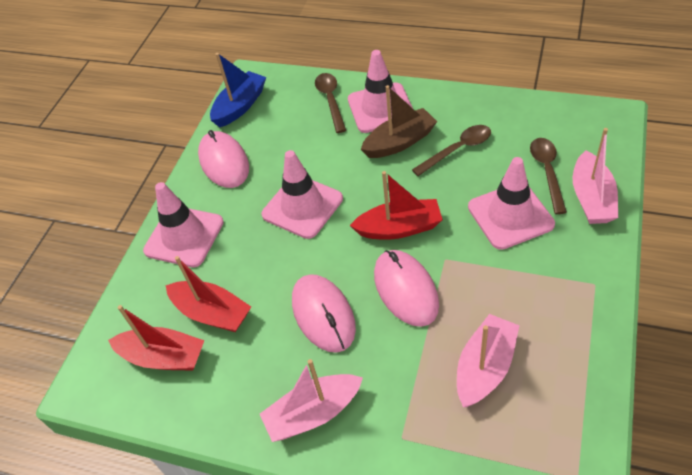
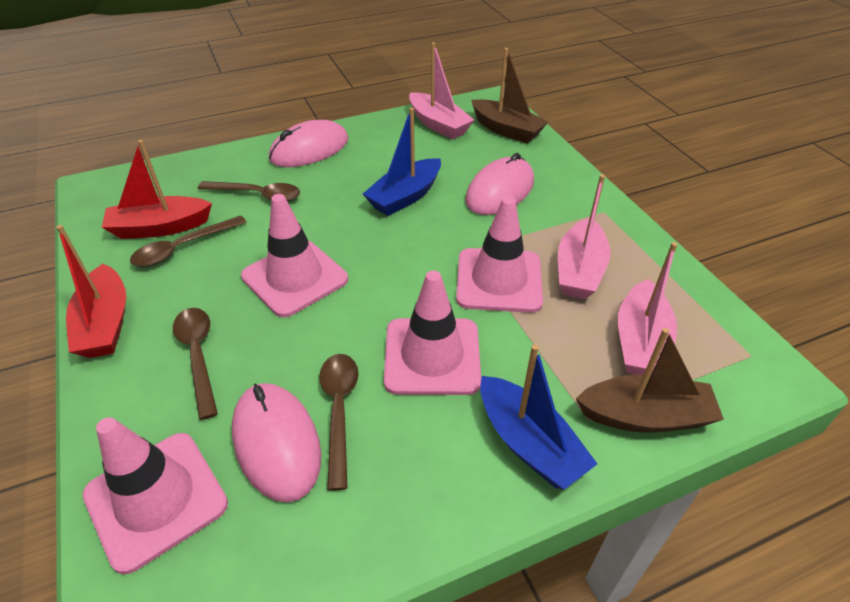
blue boat: [210,53,266,127] = 1 -> [363,108,441,216] [480,344,597,490] = 2
brown boat: [361,85,437,158] = 1 -> [471,48,548,143] [576,328,724,433] = 2
brown spoon: [315,73,346,133] [412,125,491,176] [530,138,567,214] = 3 -> [130,215,247,267] [173,308,218,420] [198,181,300,201] [319,354,359,491] = 4
red boat: [108,305,204,371] [166,256,251,332] [350,171,443,240] = 3 -> [56,225,126,358] [102,140,212,239] = 2

